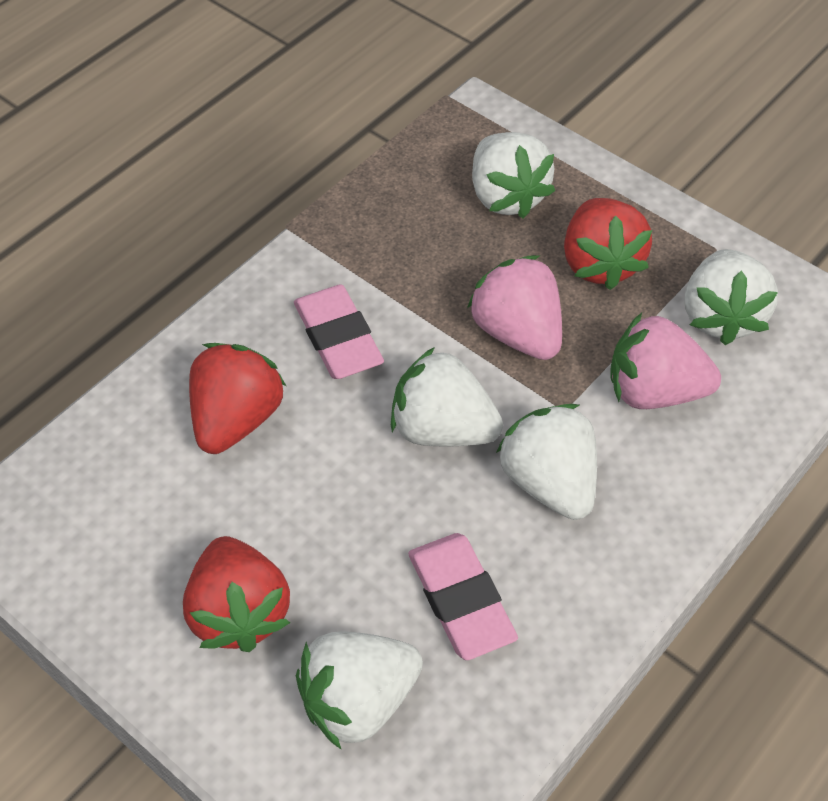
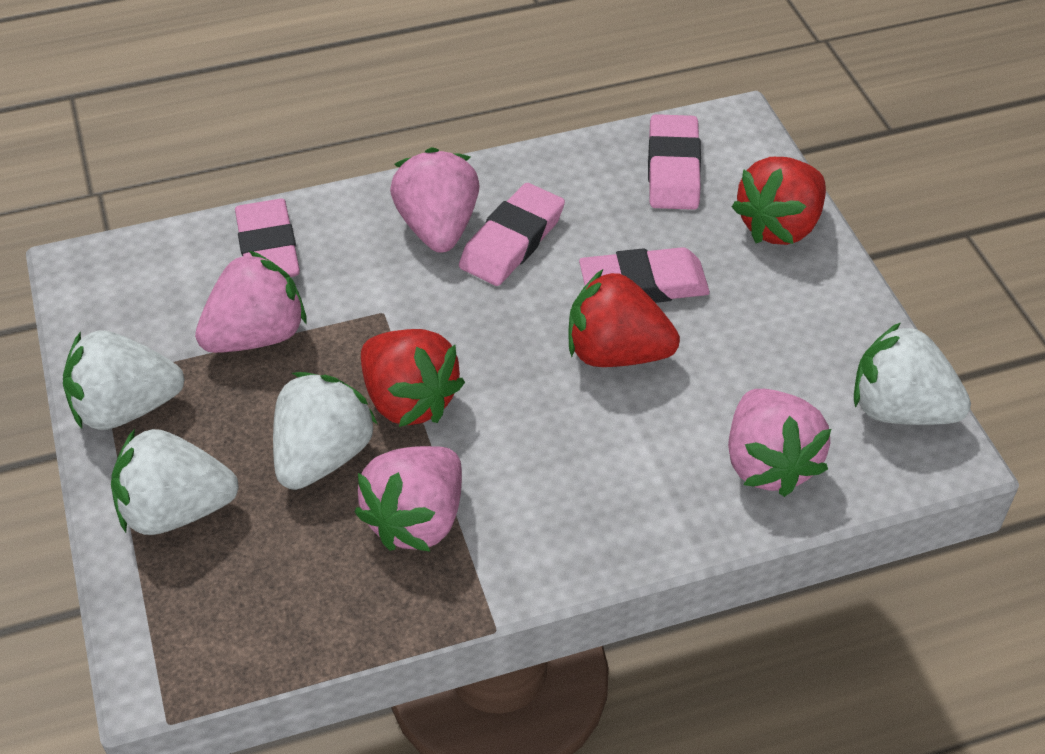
pink eraser: [294,284,384,379] [408,533,518,660] = 2 -> [235,199,300,277] [459,183,565,286] [579,247,710,303] [648,114,701,210] = 4
pink strawberry: [467,255,562,360] [610,313,721,409] = 2 -> [195,250,307,353] [355,446,462,552] [390,147,480,253] [728,389,831,497] = 4
white strawberry: [296,631,423,750] [391,347,503,446] [472,132,555,219] [496,404,597,520] [685,249,778,345] = 5 -> [63,331,185,430] [111,429,239,535] [273,372,378,490] [854,322,971,425] = 4

